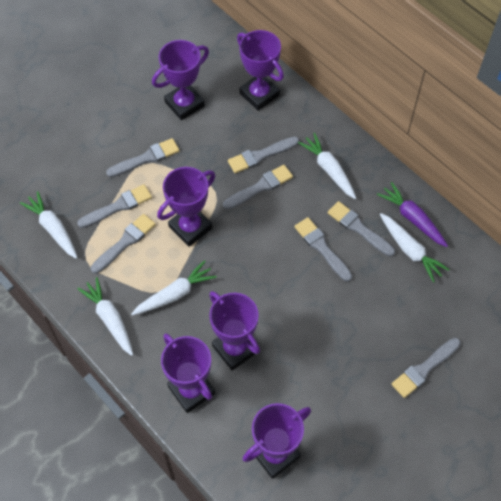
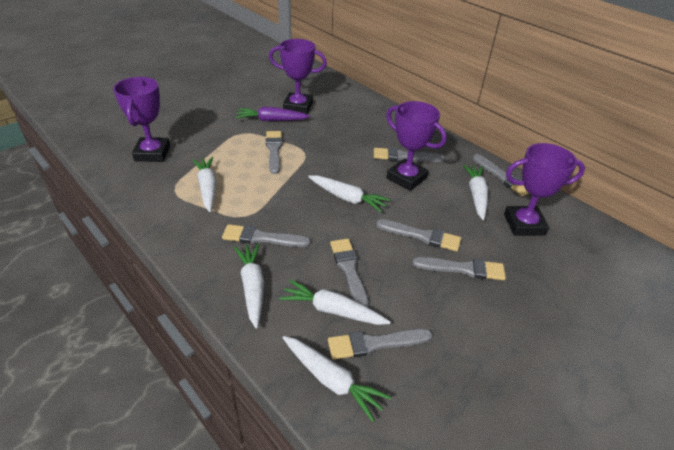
purple trophy: [152,40,209,120] [157,167,215,247] [161,333,215,413] [209,291,260,371] [237,30,284,111] [243,403,311,479] = 6 -> [113,77,170,162] [269,39,327,114] [386,101,447,191] [504,143,585,236] = 4
white carrot: [20,191,78,259] [77,277,133,356] [131,260,217,316] [298,133,356,199] [380,213,450,283] = 5 -> [192,157,217,212] [234,243,264,328] [279,280,391,325] [283,336,391,422] [308,175,391,212] [463,164,488,220] = 6

